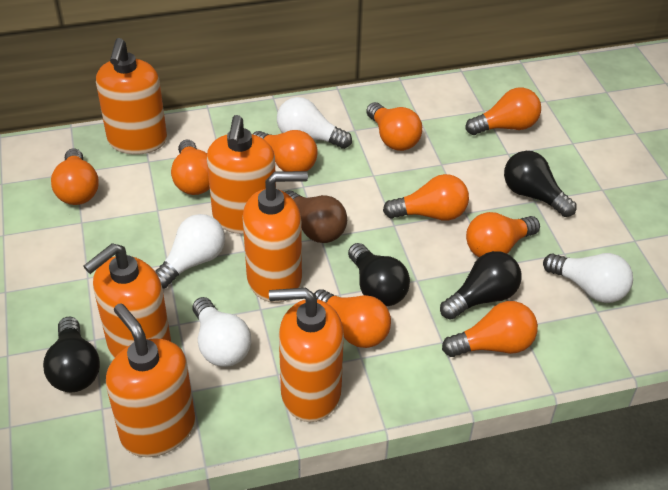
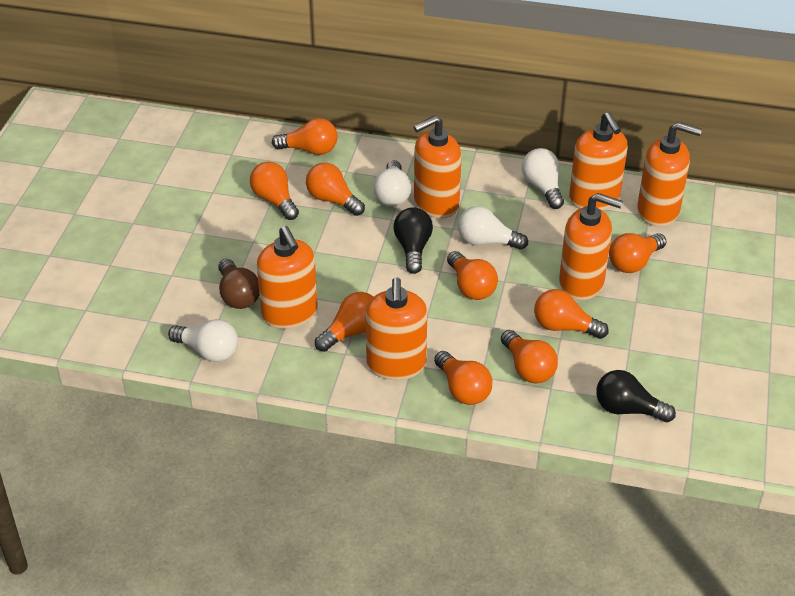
black light bulb: [43,317,100,392] [348,243,410,306] [440,251,521,320] [504,151,577,217] = 4 -> [393,207,433,274] [596,370,676,422] = 2

